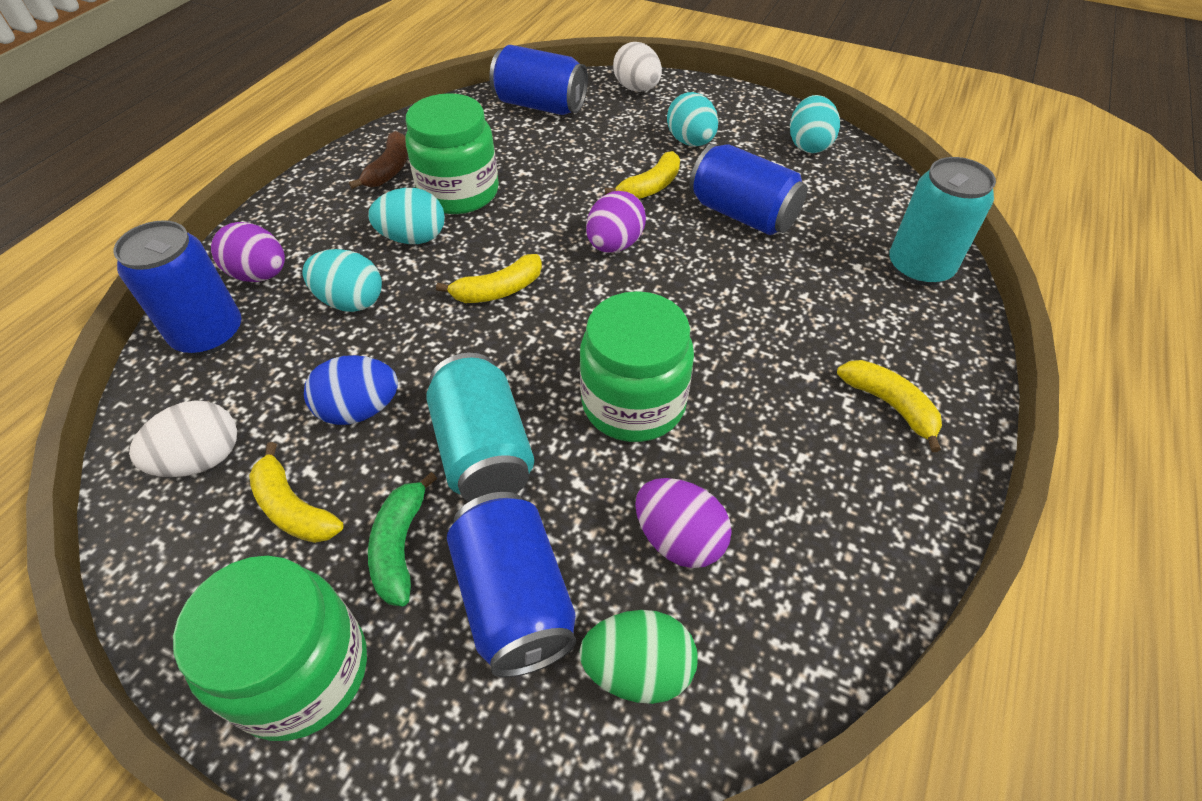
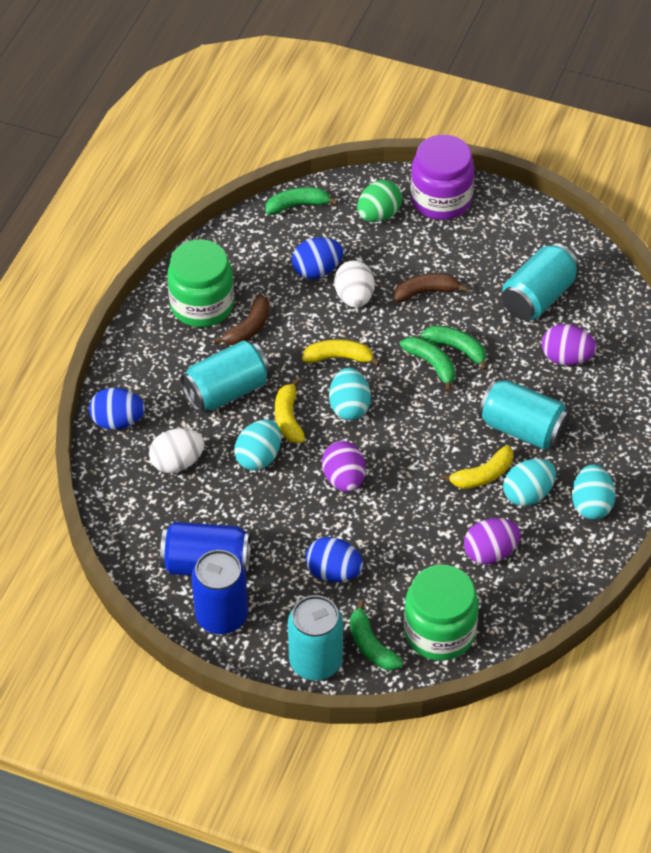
blue can: [113,220,241,355] [447,492,576,678] [489,45,588,115] [689,144,807,235] = 4 -> [160,522,251,576] [191,550,248,634] = 2
blue egg: [304,355,398,425] = 1 -> [89,388,145,430] [292,237,343,279] [305,537,363,582] = 3
brown banana: [349,131,408,189] = 1 -> [214,294,270,345] [394,273,468,302] = 2
green banana: [368,472,437,607] = 1 -> [265,187,338,215] [350,600,403,670] [400,337,455,392] [421,325,488,371] = 4
green jar: [173,556,367,741] [406,93,499,214] [580,291,694,442] = 3 -> [167,239,234,327] [404,565,479,661] = 2
purple jar: none = 0 -> [411,135,474,220] = 1
turquoise can: [426,353,534,502] [889,157,996,286] = 2 -> [180,340,270,412] [288,595,343,680] [479,379,570,450] [501,243,579,320] = 4
yellow banana: [249,442,344,543] [436,254,542,303] [605,151,680,199] [837,360,942,452] = 4 -> [275,378,305,443] [302,339,380,366] [440,446,513,489] = 3

